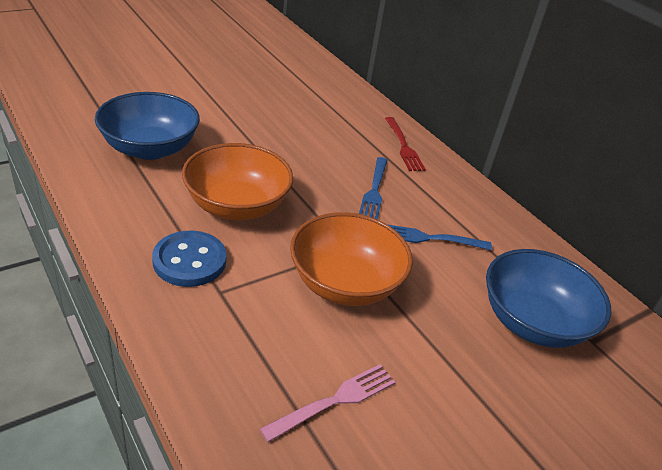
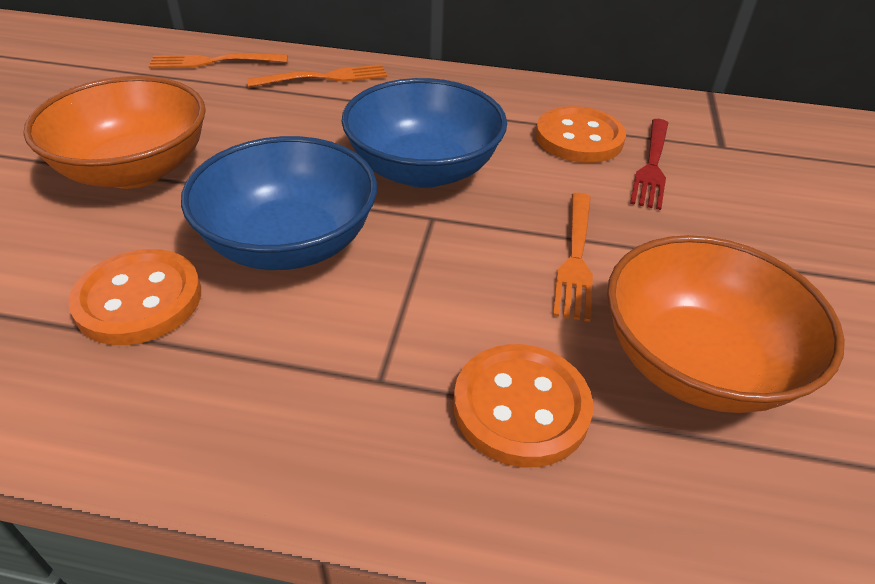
blue button: [152,231,227,287] = 1 -> none = 0
blue fork: [359,157,387,219] [387,224,492,250] = 2 -> none = 0
orange button: none = 0 -> [68,249,201,345] [453,344,593,467] [536,106,626,163] = 3
orange fork: none = 0 -> [149,53,288,68] [247,64,387,87] [553,193,593,322] = 3
pink fork: [260,364,396,442] = 1 -> none = 0

